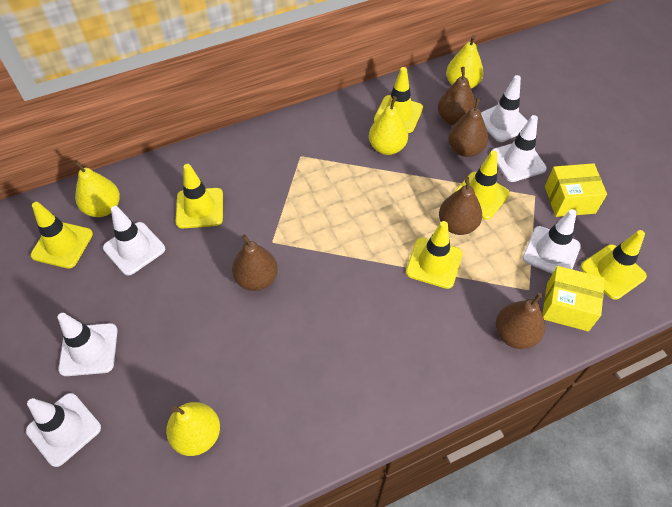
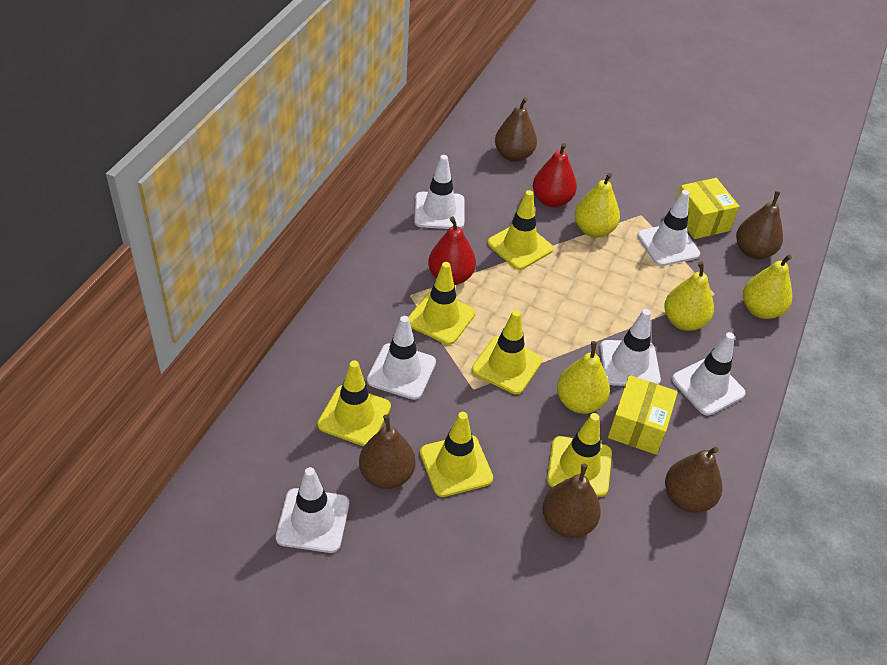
red pear: none = 0 -> [428,216,476,285] [533,143,577,207] = 2

